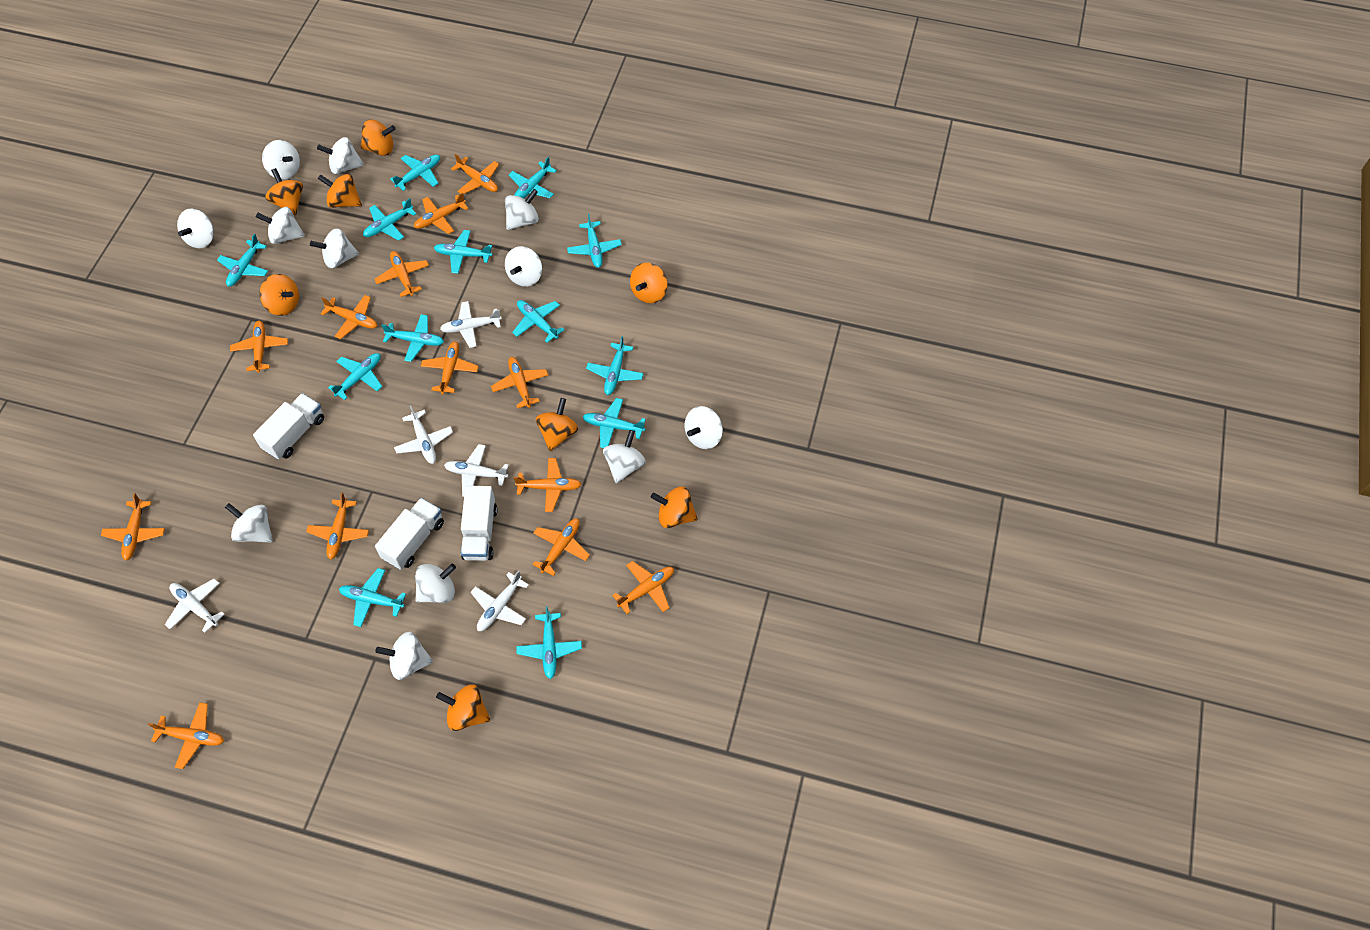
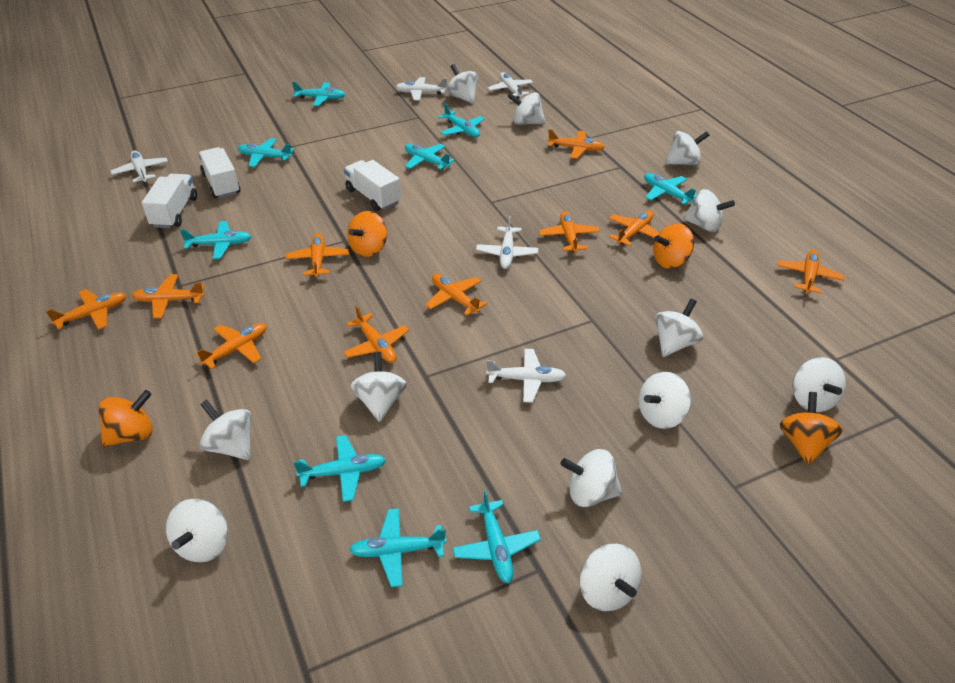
orange plane: [101,493,165,561] [148,702,224,769] [230,321,288,373] [306,492,369,560] [321,295,377,339] [375,251,429,297] [414,193,468,234] [421,341,479,395] [451,154,499,194] [491,357,548,409] [514,458,582,512] [532,518,590,576] [612,561,674,614] = 13 -> [46,289,126,330] [131,274,205,318] [195,323,267,369] [286,233,349,277] [343,306,409,363] [425,274,487,316] [539,211,600,253] [548,129,605,159] [609,211,659,246] [777,250,845,294] = 10
orange spinning top: [259,274,299,316] [265,168,303,216] [318,174,362,208] [361,119,395,156] [436,684,490,731] [536,398,578,451] [630,263,668,303] [651,486,698,528] = 8 -> [99,390,153,447] [347,211,387,257] [653,223,694,269] [780,392,843,466] = 4
turquoise plane: [217,234,268,286] [328,353,382,400] [339,568,406,627] [363,198,417,241] [381,314,444,362] [390,155,440,191] [434,230,492,274] [509,157,557,198] [512,300,564,343] [516,606,582,679] [567,214,622,268] [583,398,646,448] [586,336,644,395] = 13 -> [180,221,252,259] [238,138,294,167] [292,82,346,106] [294,435,386,502] [349,508,447,587] [405,144,455,170] [438,103,484,137] [453,490,541,583] [644,173,697,204] = 9

